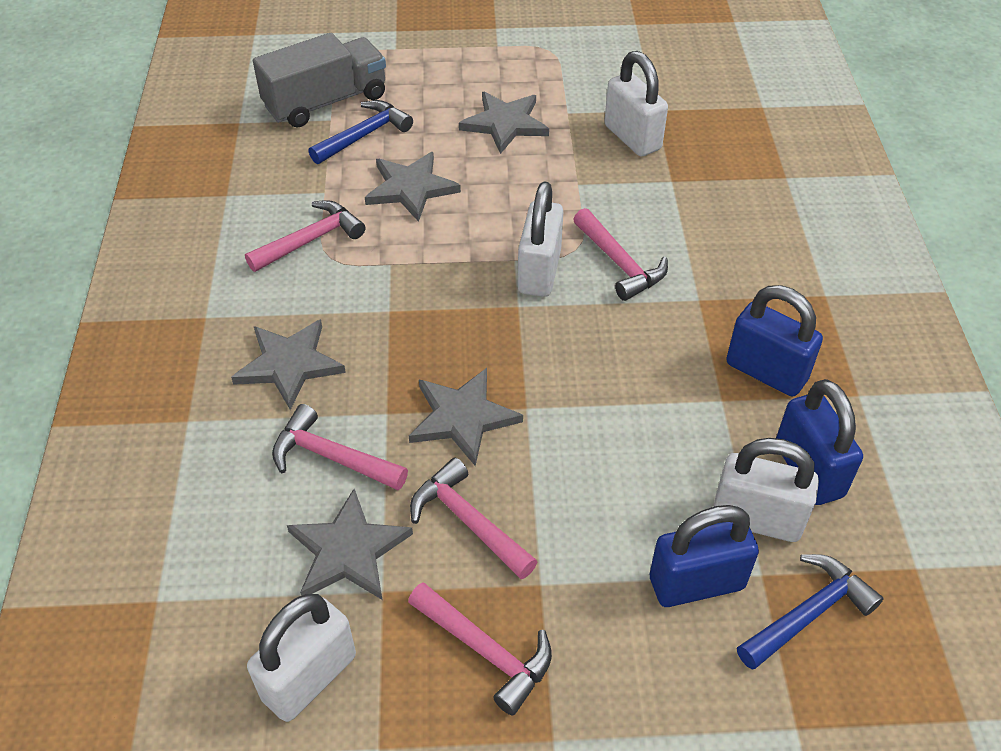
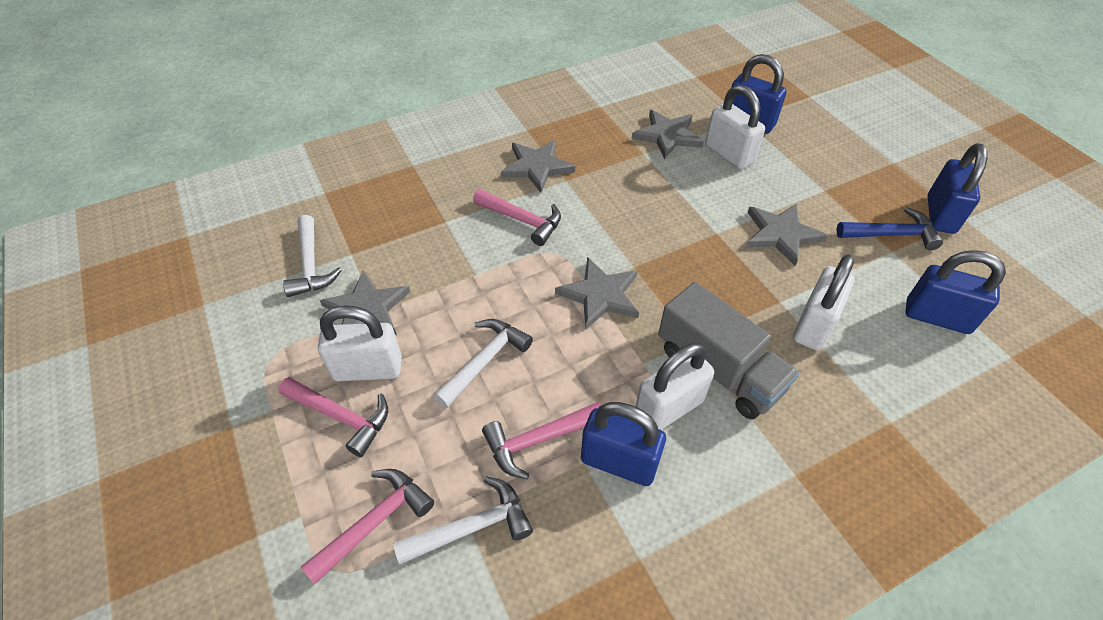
blue hammer: [308,100,413,164] [737,554,883,670] = 2 -> [837,207,943,250] = 1
blue padlock: [650,505,759,607] [726,285,823,397] [776,379,863,505] = 3 -> [581,402,666,486] [731,54,787,134] [905,250,1006,334] [928,143,988,234] = 4
pink hammer: [245,200,365,272] [272,404,408,490] [408,582,552,716] [410,458,537,579] [573,208,668,301] = 5 -> [278,377,388,457] [301,469,434,584] [473,189,561,246] [482,402,601,479] = 4
white hammer: none = 0 -> [283,215,342,297] [393,476,533,565] [434,319,533,408] = 3

